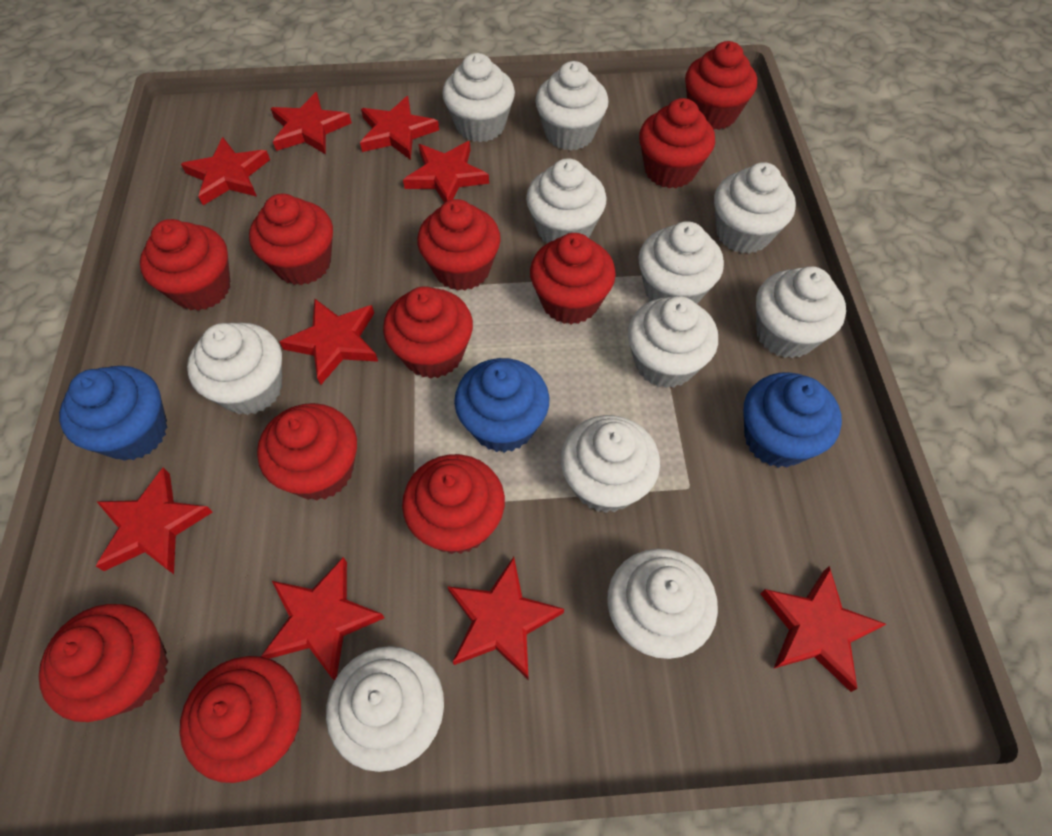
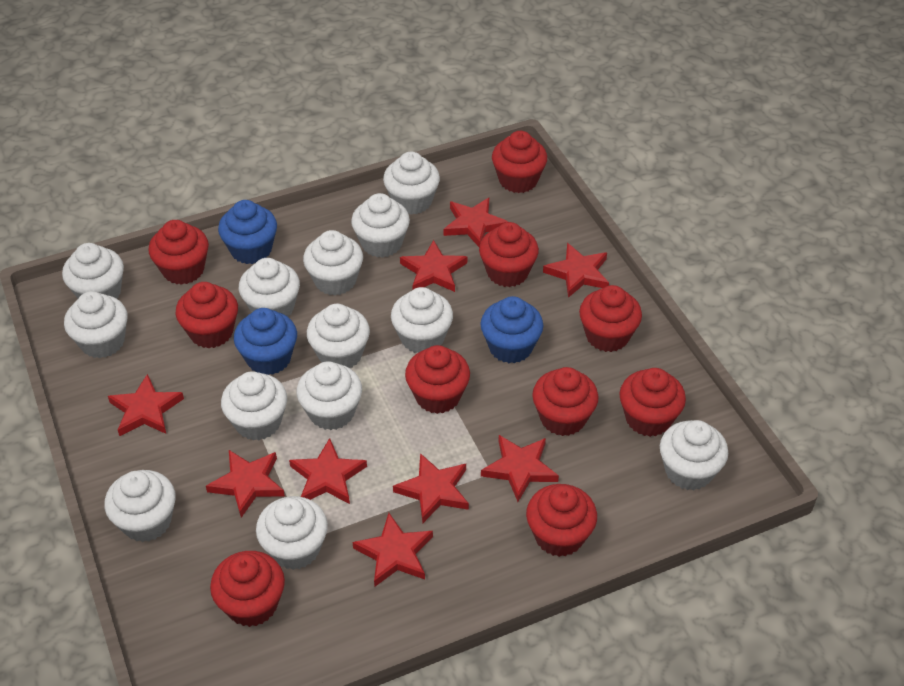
red cupcake: [38,604,168,722] [140,219,230,311] [179,656,301,783] [249,194,333,285] [257,403,357,501] [383,286,473,379] [402,454,505,554] [417,199,501,291] [530,233,616,325] [639,98,715,188] [685,41,757,130] = 11 -> [148,220,209,285] [176,282,238,348] [210,551,285,627] [405,345,470,414] [479,222,539,287] [492,131,547,193] [526,484,597,557] [532,367,598,436] [579,285,642,352] [620,368,686,437] = 10
white cupcake: [187,322,282,415] [326,646,444,772] [442,53,515,142] [526,158,607,243] [535,61,609,151] [561,415,660,513] [607,549,718,659] [628,296,718,388] [638,221,724,304] [714,162,796,254] [756,266,846,359] = 11 -> [62,243,124,298] [64,291,128,358] [104,470,176,542] [221,371,287,440] [239,258,300,317] [256,496,328,570] [297,361,362,430] [303,230,363,296] [307,304,370,368] [351,193,410,258] [383,151,440,215] [391,287,453,353] [660,420,728,490] = 13

